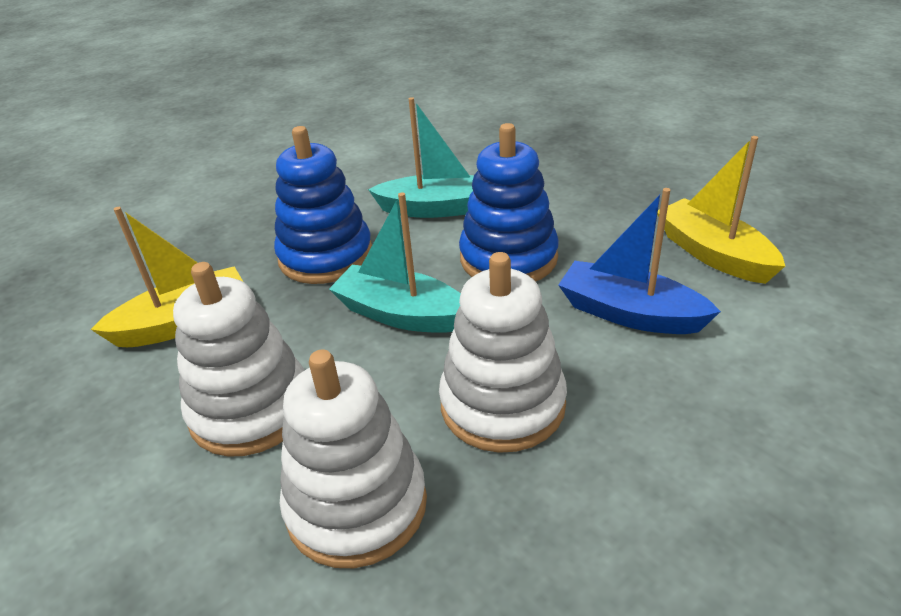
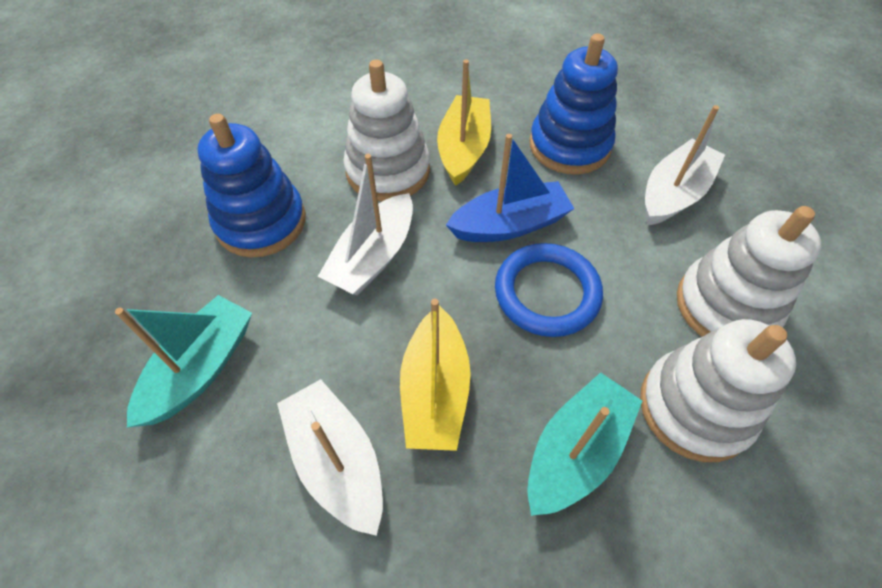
blue ring: none = 0 -> [495,243,603,337] = 1
white boat: none = 0 -> [277,379,383,536] [318,154,413,295] [645,105,725,226] = 3

